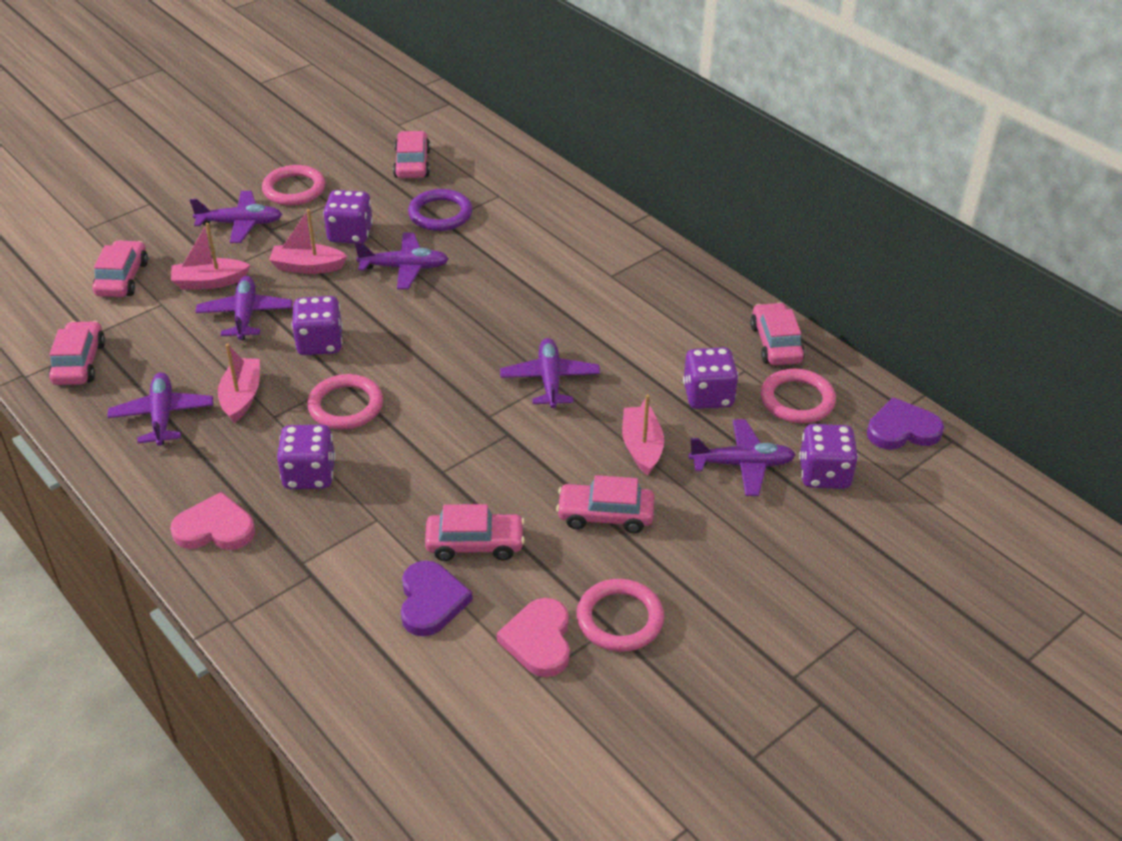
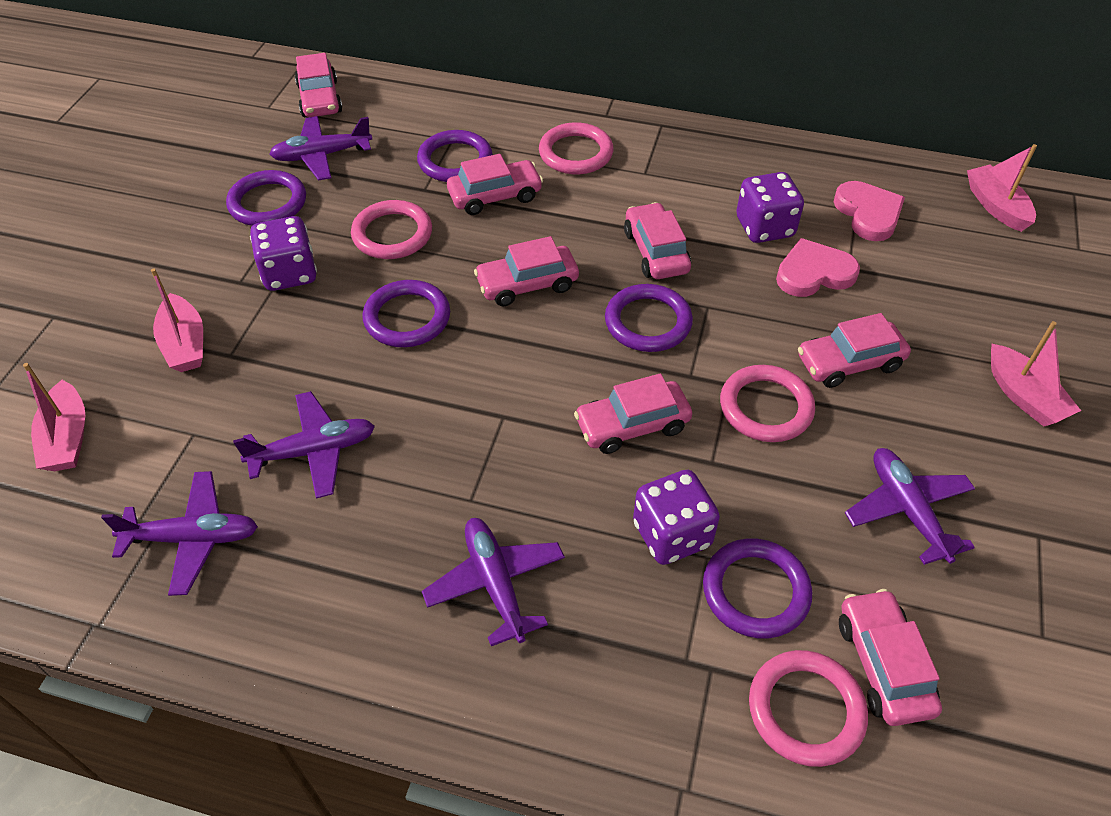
pink car: [49,321,105,385] [92,240,148,297] [393,131,430,178] [425,504,525,561] [556,475,654,533] [750,302,805,365] = 6 -> [295,53,342,117] [447,154,543,215] [474,236,579,307] [574,373,692,454] [624,202,691,279] [798,313,911,388] [839,589,942,726] = 7
purple dice: [277,425,336,489] [292,296,343,355] [323,190,373,244] [683,347,739,409] [799,424,858,489] = 5 -> [250,216,317,291] [633,470,720,565] [736,172,804,243] = 3
purple heart: [401,561,473,636] [867,397,944,450] = 2 -> none = 0
purple plane: [108,372,213,446] [190,191,282,243] [196,276,292,340] [355,233,448,289] [500,338,600,408] [689,419,796,496] = 6 -> [101,471,258,596] [233,391,375,499] [270,116,372,180] [422,518,565,646] [845,448,975,565] = 5
purple ring: [408,189,472,231] = 1 -> [226,170,306,226] [362,280,450,347] [417,130,493,182] [605,284,693,352] [703,538,812,639] = 5

